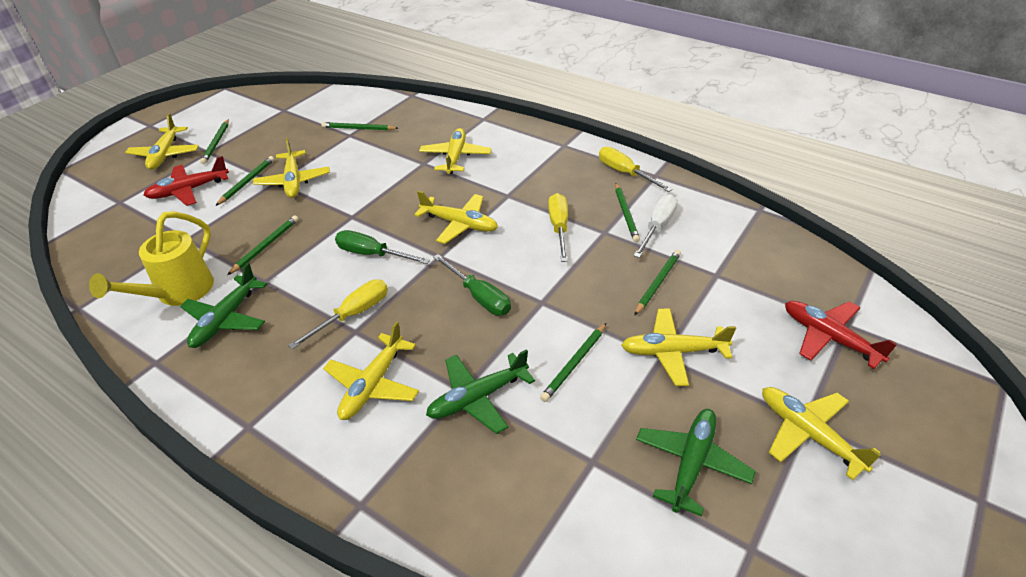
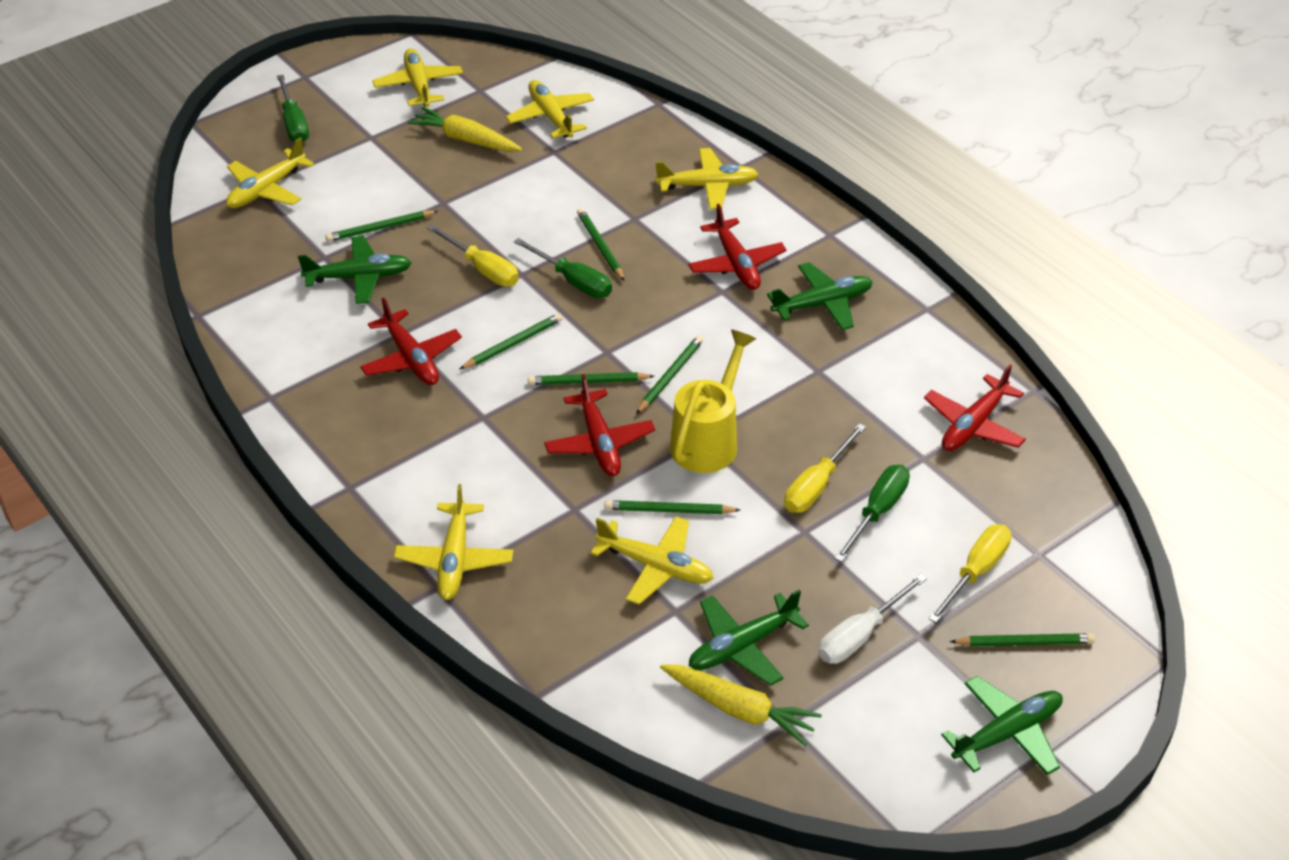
green plane: [180,263,267,348] [426,349,535,434] [636,409,756,516] = 3 -> [298,236,412,304] [689,590,809,686] [767,262,873,330] [941,676,1063,775] = 4
green screwdriver: [335,230,430,264] [433,254,511,315] = 2 -> [277,75,309,143] [514,238,612,298] [834,465,910,562] = 3
red plane: [143,156,229,206] [785,301,897,369] = 2 -> [360,297,462,385] [544,374,655,476] [688,204,787,290] [924,364,1026,451] = 4
yellow carrot: none = 0 -> [408,107,522,152] [660,664,822,746] = 2
yellow plane: [125,113,199,170] [253,138,330,198] [323,321,419,420] [414,191,498,244] [419,128,492,174] [621,308,736,386] [762,387,881,480] = 7 -> [226,138,314,208] [372,48,463,107] [394,484,513,600] [506,80,594,138] [591,516,713,605] [655,148,759,209] = 6

